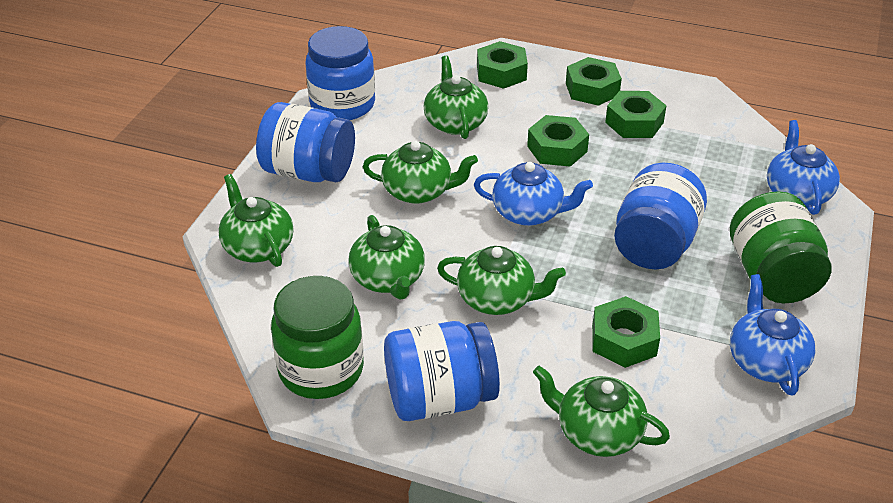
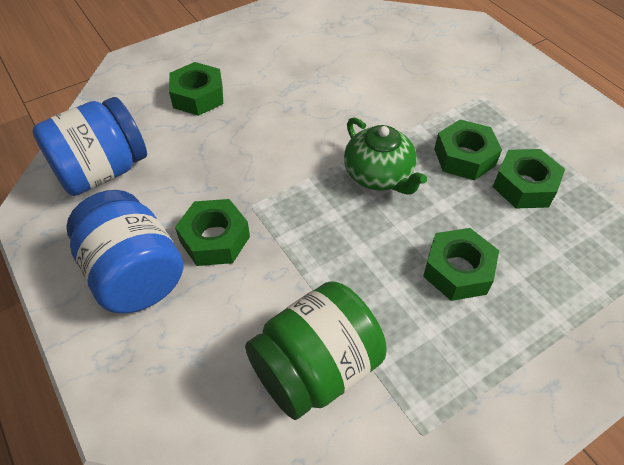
blue jar: [256,102,355,182] [306,26,375,120] [384,321,500,421] [614,163,707,269] = 4 -> [32,97,147,196] [66,190,184,313] = 2
blue teapot: [474,162,593,226] [730,274,815,396] [767,120,840,215] = 3 -> none = 0
green jar: [271,276,364,399] [730,191,831,303] = 2 -> [245,281,387,420] = 1
green teapot: [218,174,294,267] [348,215,425,299] [363,141,478,204] [423,56,488,139] [437,246,566,315] [533,366,670,457] = 6 -> [344,117,427,195] = 1

